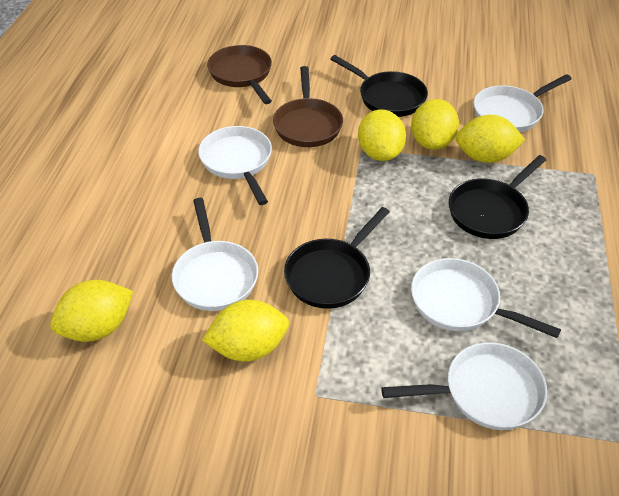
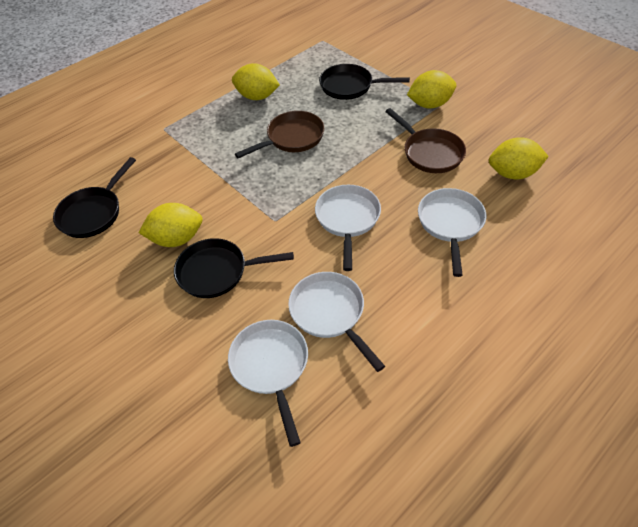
white pan: [172,198,258,311] [198,126,272,205] [381,342,547,430] [411,258,561,338] [474,74,572,132] = 5 -> [228,320,308,447] [288,272,385,372] [315,185,381,271] [418,188,486,277] = 4
yellow lemon: [50,280,133,342] [202,300,289,361] [358,110,406,161] [411,99,459,150] [455,115,525,163] = 5 -> [138,203,202,247] [232,63,280,100] [407,70,456,108] [489,137,549,179] = 4

